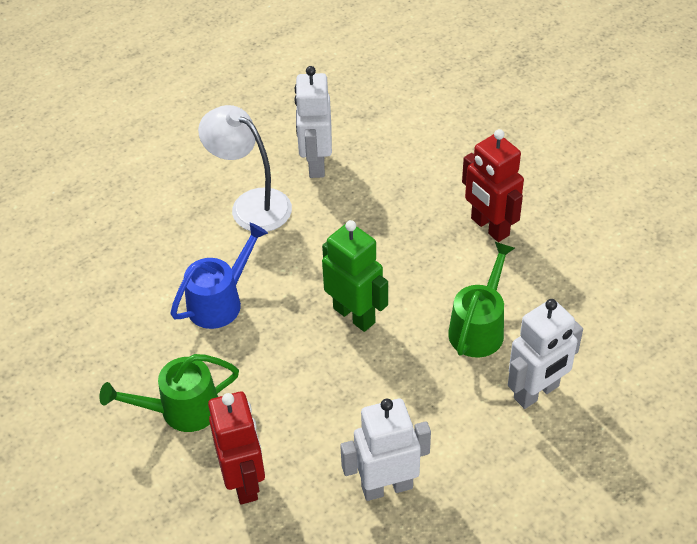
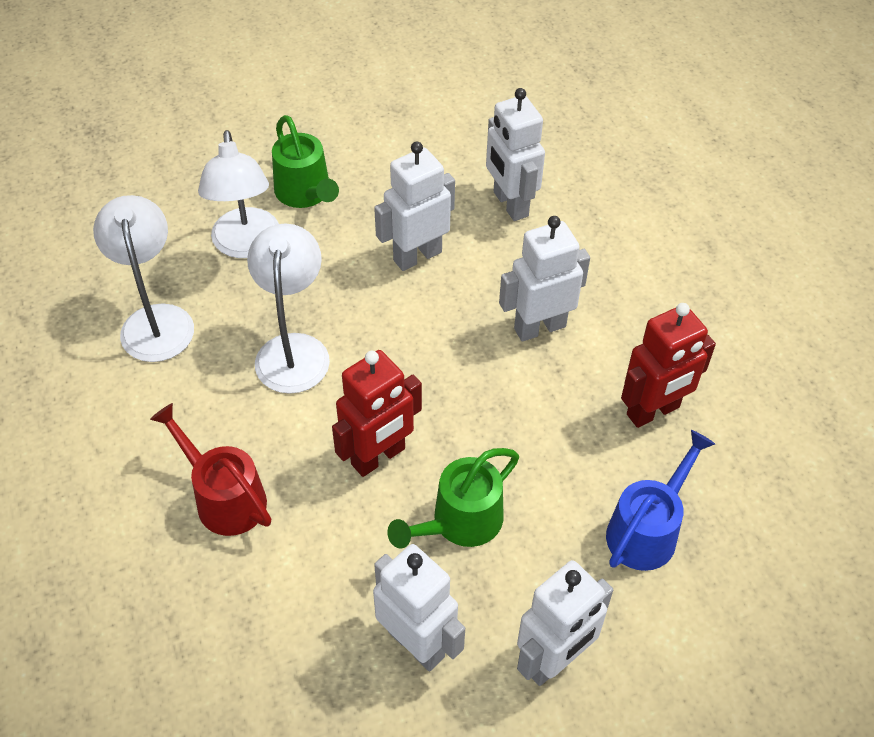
green robot: [322,220,388,332] = 1 -> none = 0
red watering can: none = 0 -> [150,403,271,536] = 1
white lamp: [198,105,292,232] = 1 -> [93,195,194,362] [198,130,279,258] [247,223,330,394] = 3
white robot: [294,66,332,178] [340,399,431,501] [508,299,583,409] = 3 -> [373,544,465,671] [374,142,455,271] [486,88,545,221] [499,216,590,342] [517,560,613,686] = 5

